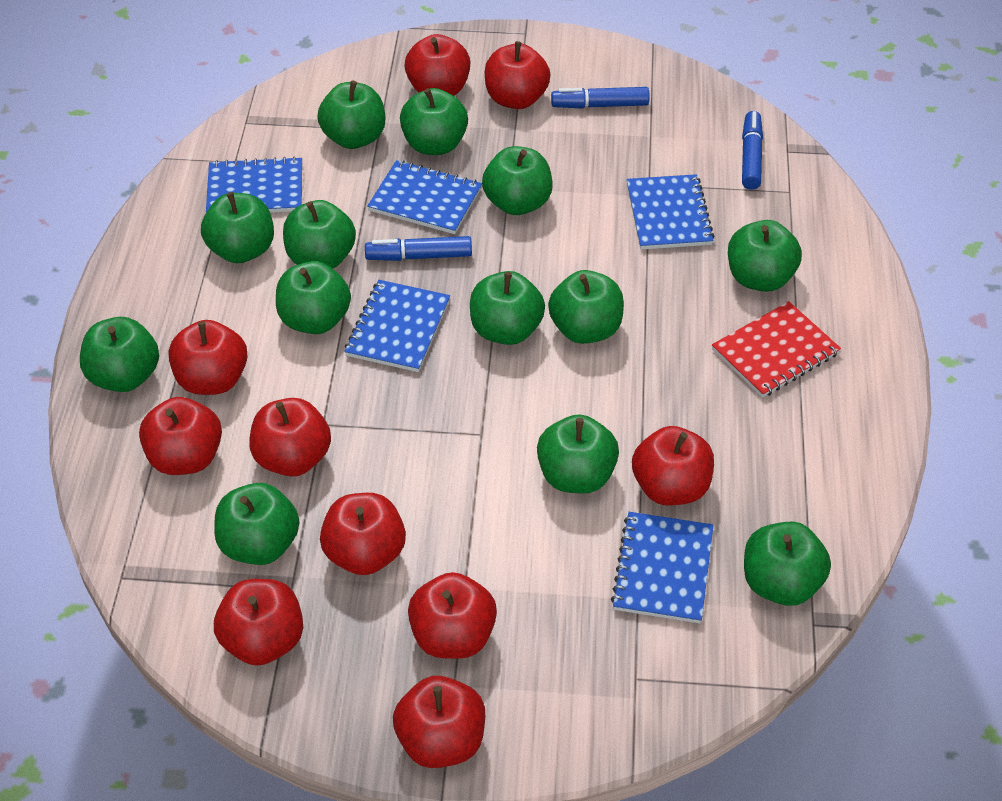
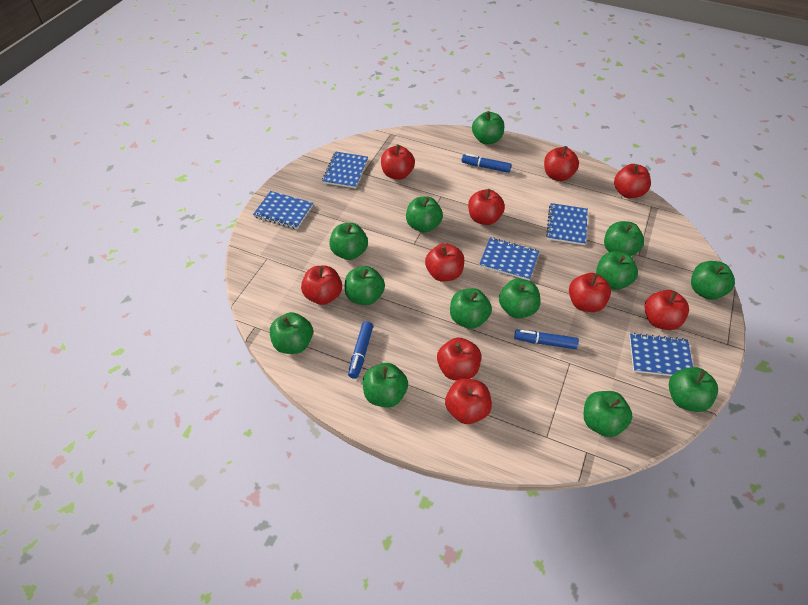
red notebook: [712,301,841,398] = 1 -> none = 0

